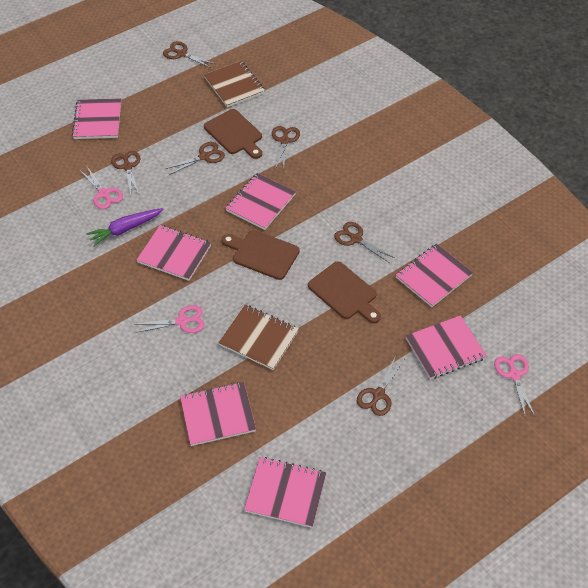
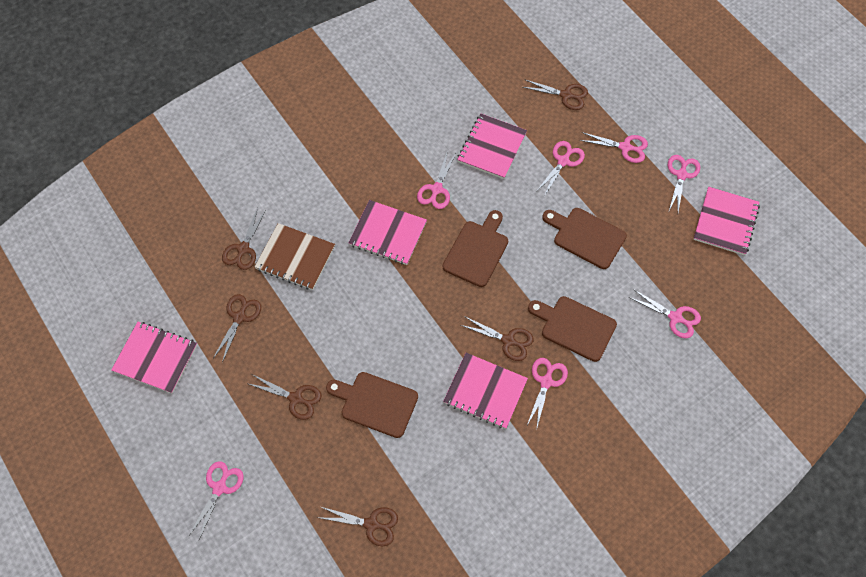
brown cutting board: [204,109,262,159] [221,230,300,280] [308,261,381,323] = 3 -> [326,372,418,438] [443,210,508,287] [528,296,617,362] [542,208,627,269] = 4
brown notebook: [204,61,265,108] [218,305,299,370] = 2 -> [255,223,335,290] = 1
pink notebook: [72,98,121,139] [137,225,211,281] [180,382,256,446] [226,173,296,230] [244,457,326,528] [396,244,473,307] [406,315,487,379] = 7 -> [111,322,197,394] [349,200,427,265] [443,353,528,429] [457,114,527,179] [693,187,760,255] = 5
pink scissors: [79,167,123,209] [135,305,205,333] [494,354,535,418] = 3 -> [189,461,244,539] [417,150,456,209] [527,358,568,431] [536,141,585,195] [579,132,648,163] [628,289,701,338] [668,155,700,212] = 7
purple carrot: [86,208,163,246] = 1 -> none = 0

